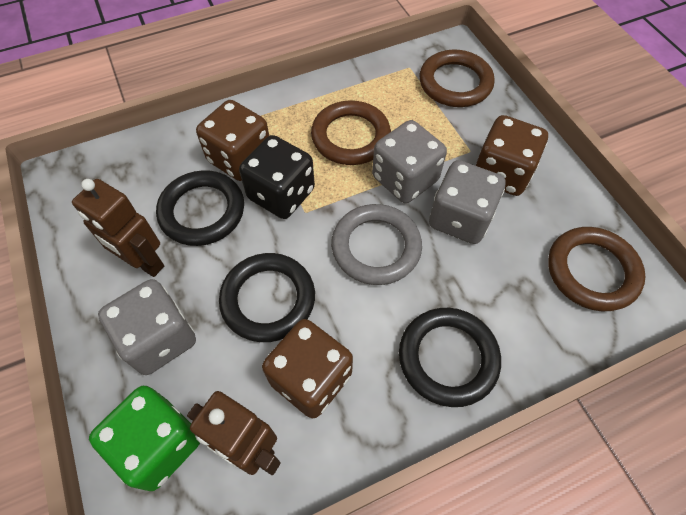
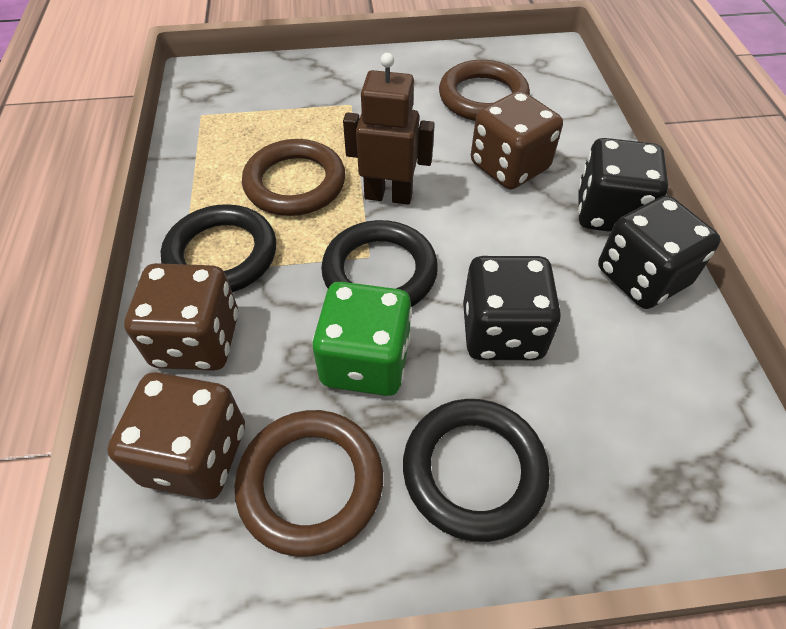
black dice: [239,135,315,219] = 1 -> [463,256,561,360] [578,138,668,232] [598,196,721,309] = 3
brown robot: [72,179,164,277] [187,391,281,475] = 2 -> [343,53,435,205] = 1
grey dice: [98,279,196,375] [372,120,447,203] [429,160,506,244] = 3 -> none = 0
grey ring: [331,204,422,285] = 1 -> none = 0

